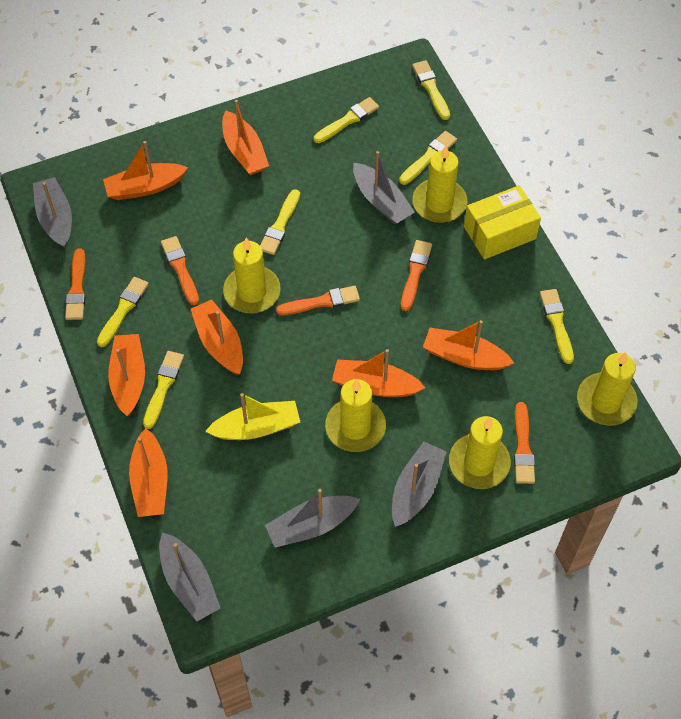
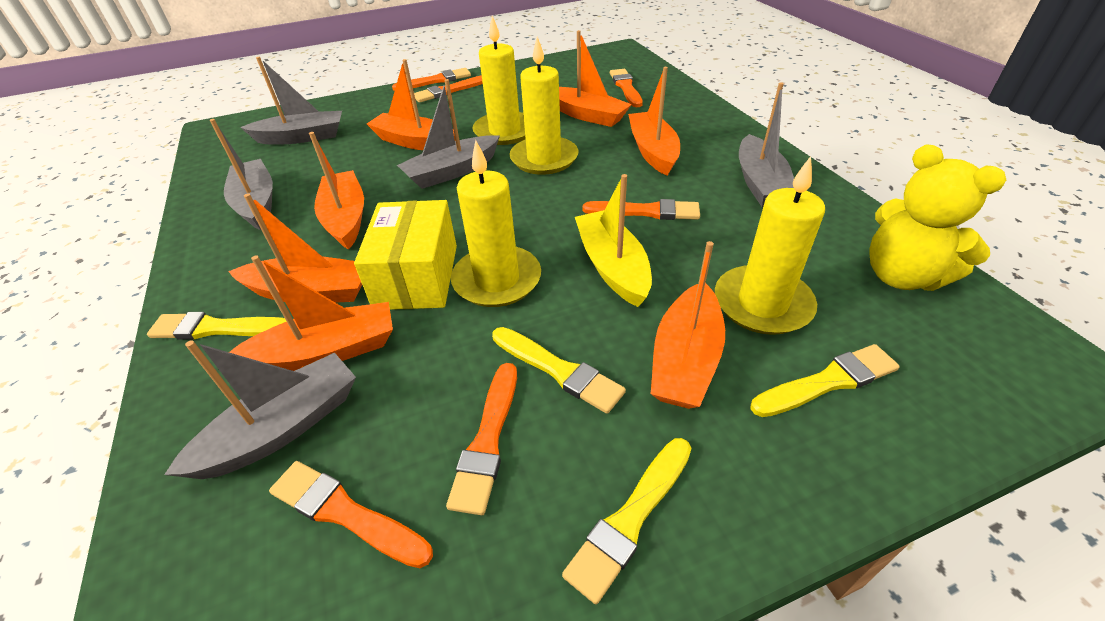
orange brush: [65,248,85,320] [161,236,199,305] [276,286,360,315] [401,240,432,311] [514,402,535,484] = 5 -> [269,461,433,568] [392,68,471,91] [414,75,483,103] [446,363,517,515] [583,199,700,220] [610,69,643,107] = 6
yellow brush: [97,277,149,347] [143,351,184,429] [260,189,300,255] [314,97,379,143] [399,131,457,185] [412,60,450,120] [540,289,574,364] = 7 -> [147,312,287,340] [492,327,626,414] [562,438,692,604] [751,344,900,417] = 4
yellow candle: [223,238,281,313] [325,379,386,452] [412,145,467,223] [449,416,511,489] [577,352,638,426] = 5 -> [451,140,541,307] [472,16,526,145] [509,36,579,175] [715,156,825,335] = 4
yellow teddy bear: none = 0 -> [869,144,1006,291] = 1

